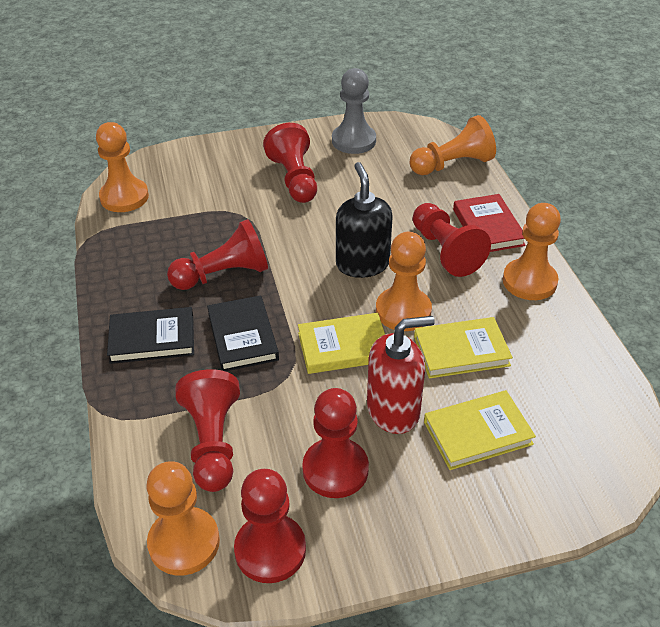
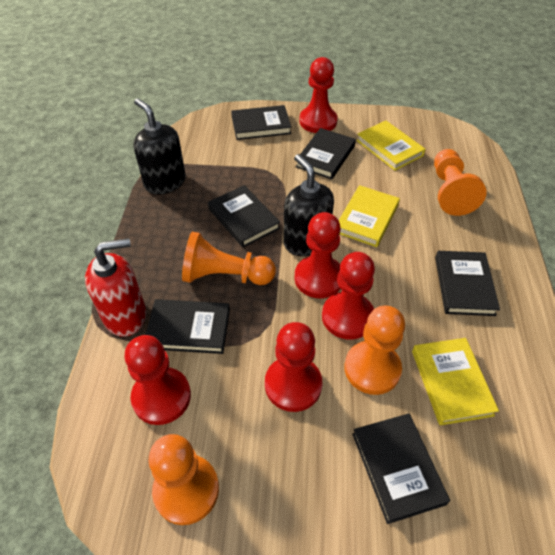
black book: [107,307,194,364] [207,295,279,371] = 2 -> [146,299,230,354] [208,185,280,248] [231,105,291,140] [295,128,356,179] [352,413,450,524] [435,251,500,316] = 6
black soap dispenser: [336,162,393,278] = 1 -> [133,98,186,194] [283,154,334,256] = 2
grey pawn: [332,68,376,154] = 1 -> none = 0
orange pawn: [96,122,149,212] [146,461,220,576] [376,232,432,331] [409,115,496,175] [503,203,561,300] = 5 -> [148,434,219,525] [182,232,276,285] [344,306,405,395] [434,149,487,216] = 4
red book: [453,194,526,252] = 1 -> none = 0
red pawn: [167,219,268,290] [175,369,240,492] [234,469,306,583] [263,123,317,203] [302,388,369,498] [413,203,491,277] = 6 -> [124,335,191,425] [265,322,322,412] [295,212,341,299] [299,57,337,133] [322,252,375,339] = 5

